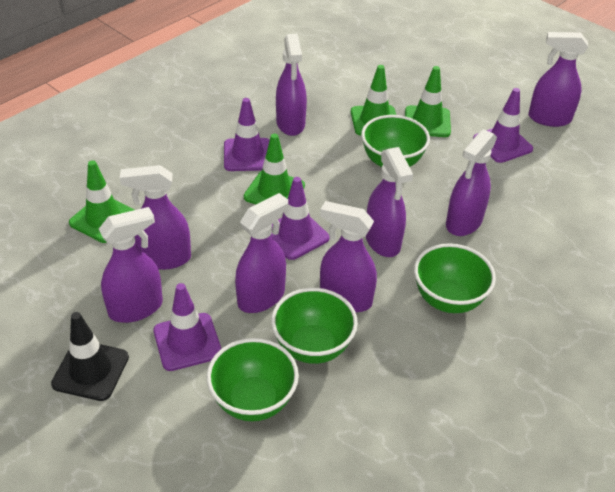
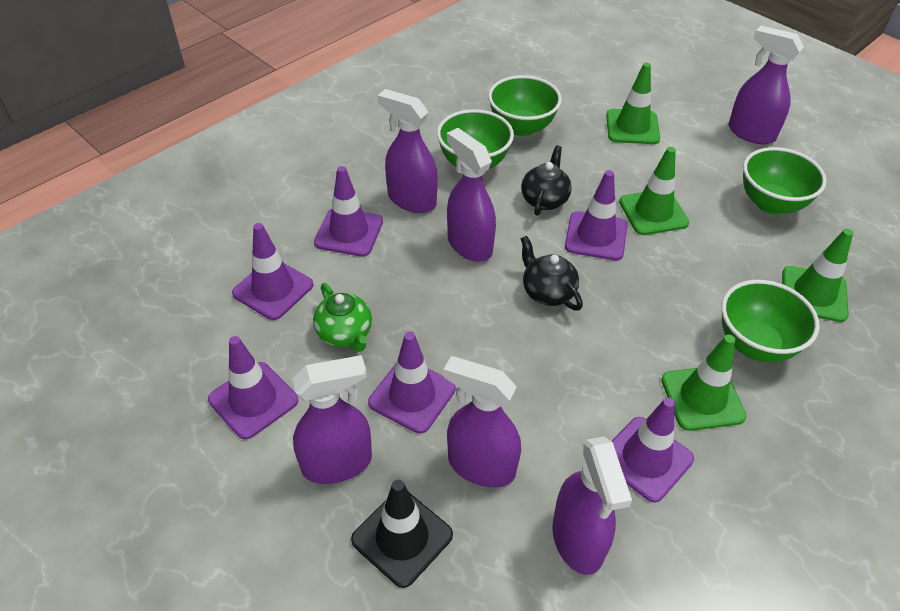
black teapot: none = 0 -> [521,145,572,216] [521,236,583,311] = 2
green teapot: none = 0 -> [313,283,372,352] = 1
purple spray bottle: [99,207,163,323] [120,165,191,270] [235,193,288,313] [276,34,307,136] [320,201,377,312] [366,147,413,257] [446,129,497,236] [528,32,588,127] = 8 -> [292,355,372,484] [378,89,438,213] [443,356,521,488] [447,128,496,262] [552,437,632,575] [728,26,804,145] = 6
purple traffic cone: [153,283,222,371] [224,98,270,171] [271,177,329,260] [473,88,533,163] = 4 -> [208,336,298,440] [232,223,314,320] [314,166,383,257] [368,332,456,434] [565,170,627,261] [612,397,694,503] = 6

